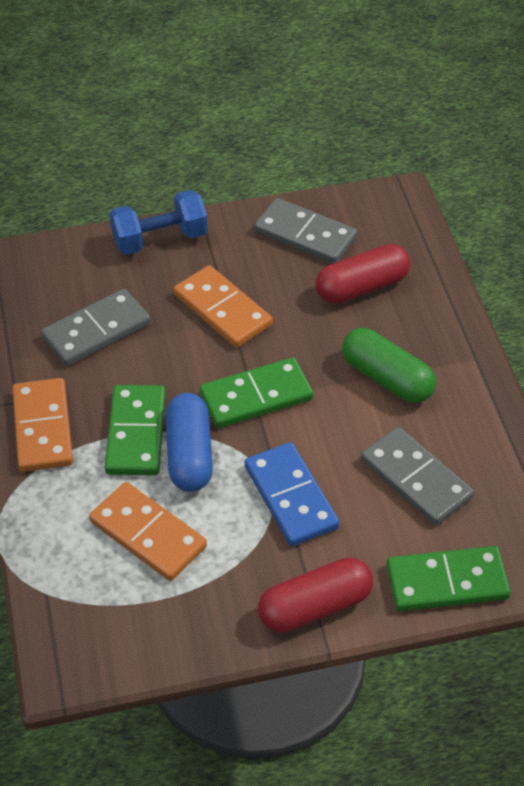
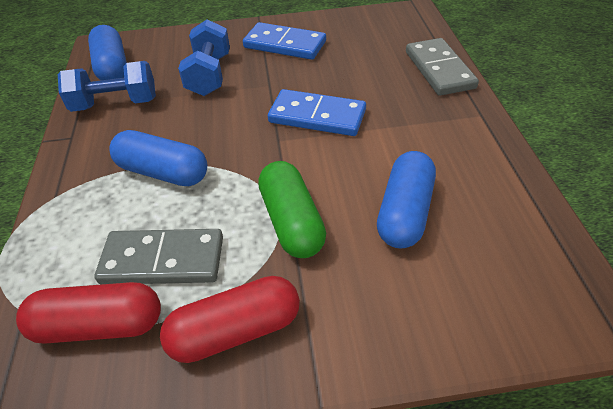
blue capsule: [166,393,213,492] = 1 -> [88,25,127,80] [109,130,207,186] [377,151,436,248] = 3
blue domino: [245,442,340,546] = 1 -> [243,22,326,60] [268,89,366,136] = 2
blue dumbbell: [109,190,208,255] = 1 -> [58,61,156,112] [178,19,230,96] = 2
green domino: [105,385,166,475] [200,358,313,428] [386,546,511,611] = 3 -> none = 0
grey domino: [41,289,151,366] [254,198,357,264] [361,427,474,526] = 3 -> [94,229,223,284] [406,38,479,96] = 2
orange domino: [12,378,73,472] [89,482,207,581] [174,265,273,348] = 3 -> none = 0

